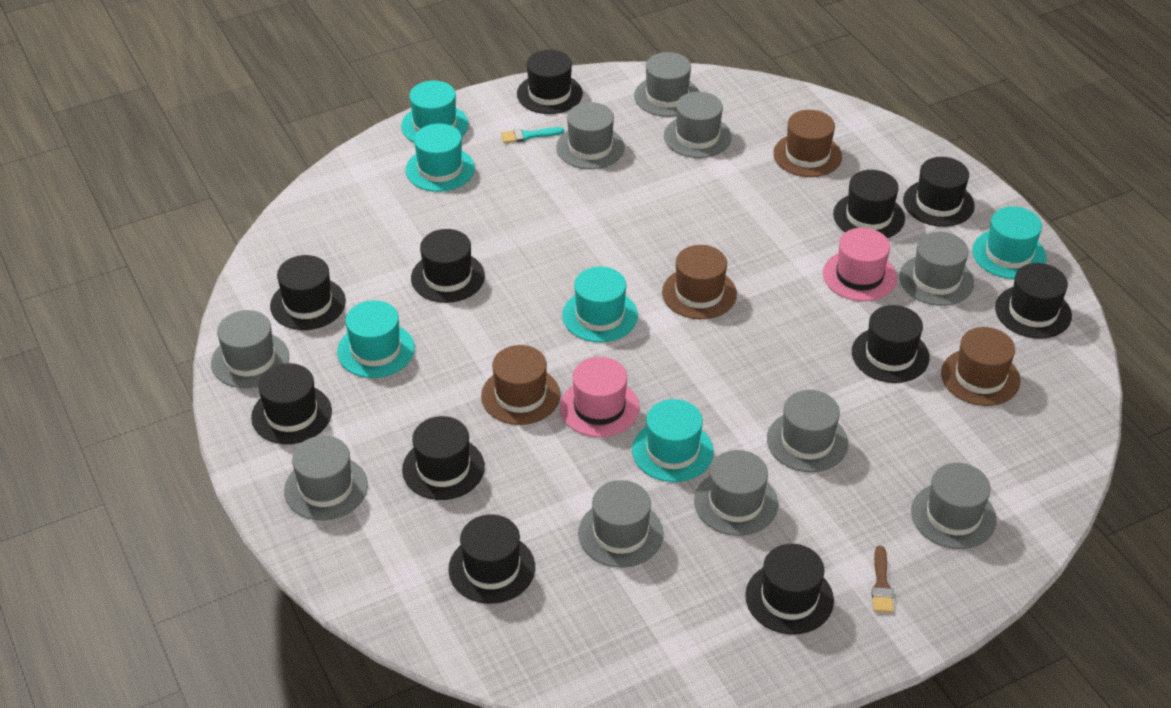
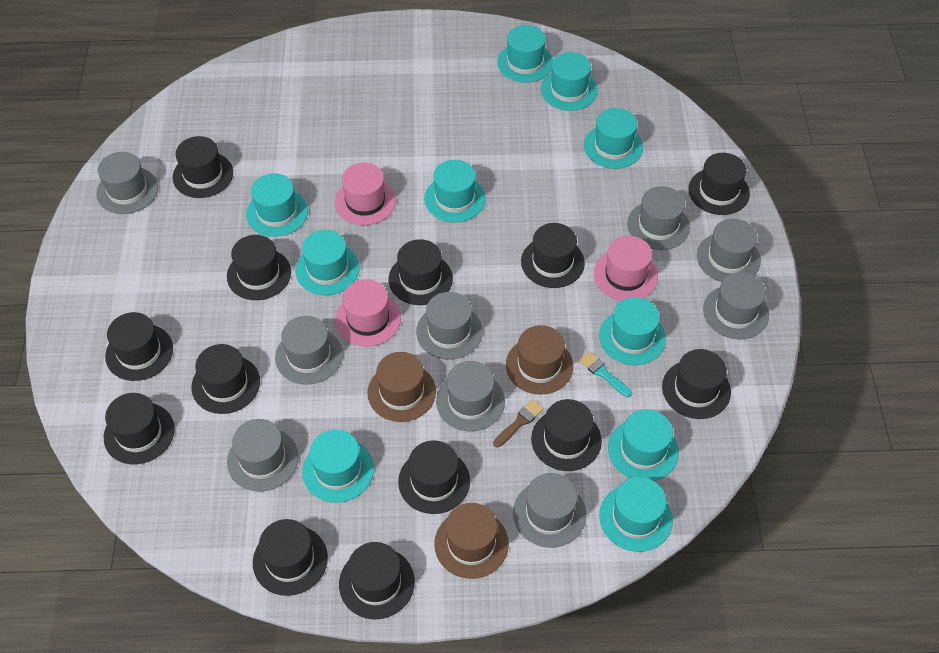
black hat: [251,363,332,444] [270,255,346,330] [402,416,485,500] [411,229,485,303] [448,514,535,604] [517,50,583,114] [745,544,834,634] [833,170,905,238] [852,305,930,383] [903,157,975,227] [995,263,1072,339] = 11 -> [104,393,175,464] [105,312,173,381] [172,136,233,198] [191,344,260,414] [227,235,291,300] [253,519,328,596] [339,542,415,619] [389,239,453,305] [398,440,470,514] [521,223,585,288] [531,399,602,471] [662,349,731,419] [688,153,750,215] = 13
brown hat: [481,345,560,425] [662,245,737,319] [773,110,842,177] [941,327,1020,406] = 4 -> [367,352,436,422] [434,503,509,579] [506,325,573,395] = 3
grey hat: [211,310,289,388] [284,435,368,520] [556,102,625,169] [578,480,663,568] [634,52,699,117] [664,92,732,158] [694,450,778,536] [767,390,848,472] [899,232,974,306] [911,463,997,549] = 10 -> [96,152,158,214] [227,419,298,492] [275,316,343,385] [416,292,482,360] [436,361,505,432] [513,473,586,548] [627,186,690,250] [697,219,761,282] [703,272,769,339] = 9
pink hat: [560,357,639,437] [823,228,897,301] = 2 -> [335,162,396,225] [335,279,401,347] [594,236,658,301] = 3
turquoise hat: [337,300,415,378] [401,80,469,142] [405,123,475,192] [562,267,638,342] [632,399,714,482] [972,206,1046,279] = 6 -> [246,173,308,237] [296,230,359,295] [302,429,374,503] [424,160,486,223] [497,25,553,83] [541,52,598,111] [584,108,643,169] [599,297,666,365] [599,477,673,552] [608,409,679,481] = 10

